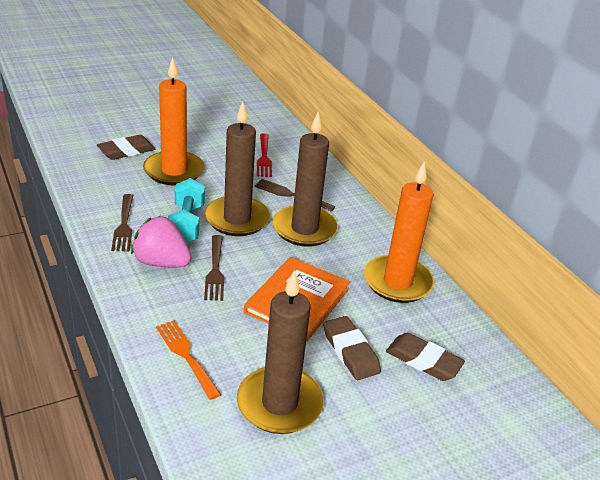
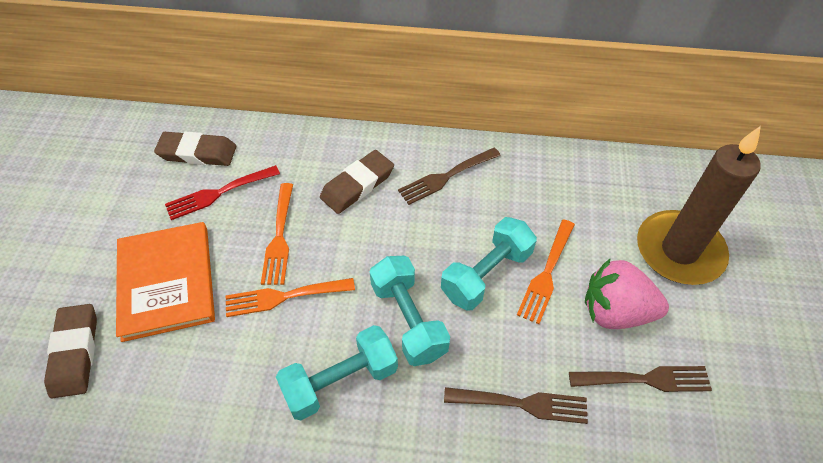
brown candle: [204,101,270,236] [237,270,324,434] [272,112,338,247] = 3 -> [637,126,761,285] = 1
orange candle: [143,57,205,186] [364,161,434,303] = 2 -> none = 0
orange fork: [156,320,221,400] = 1 -> [225,278,355,317] [261,183,293,285] [517,219,575,324] = 3
turquoise dumbbell: [168,178,205,243] = 1 -> [276,325,398,420] [370,256,450,366] [441,217,537,310] = 3

